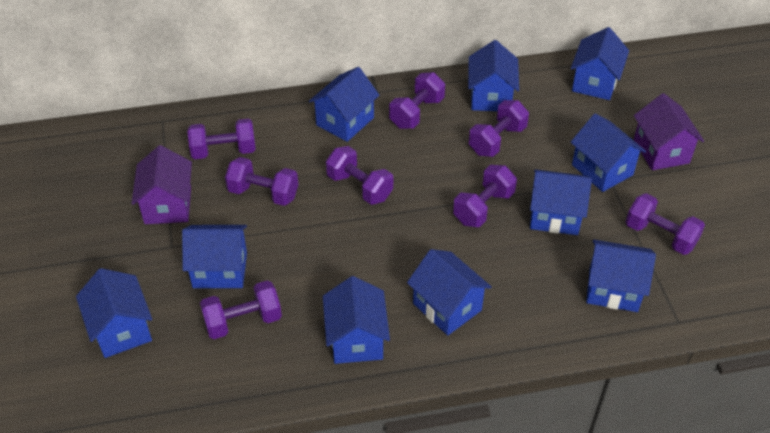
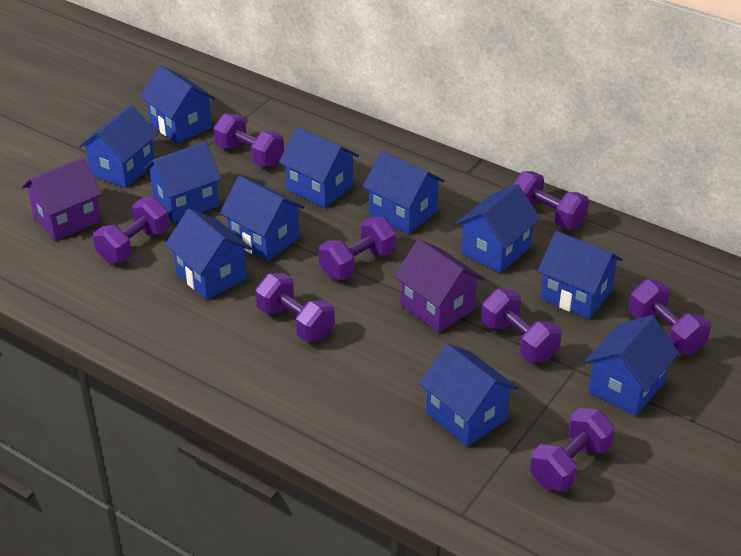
blue house: [76,268,152,358] [182,225,247,288] [309,67,380,142] [323,276,390,364] [407,249,491,335] [468,40,519,111] [530,169,592,235] [571,27,629,100] [571,113,646,192] [586,240,656,312] = 10 -> [78,105,158,188] [140,65,216,144] [144,142,222,223] [165,209,252,300] [220,176,305,262] [279,127,359,208] [363,150,445,234] [419,344,518,446] [456,184,541,273] [538,231,623,319] [585,315,679,416] = 11

